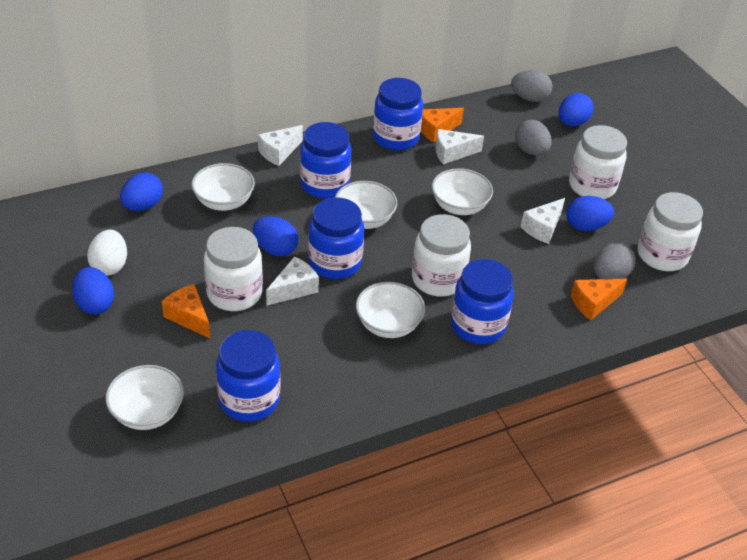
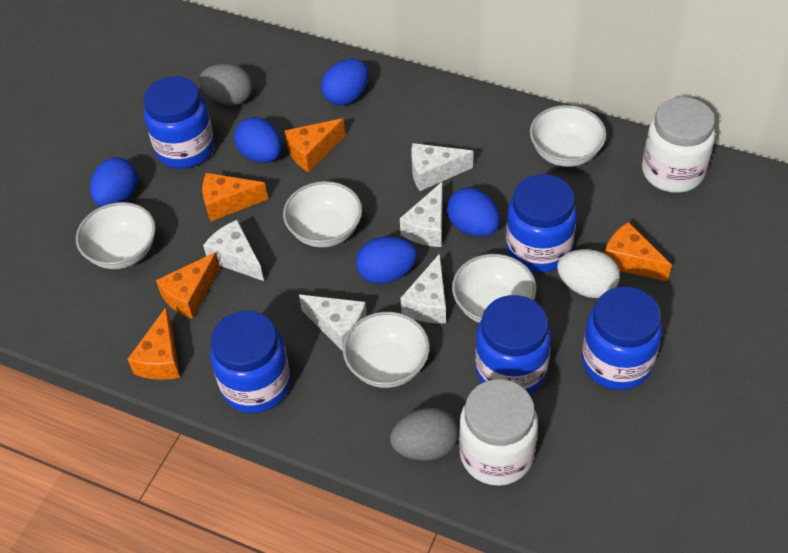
grey egg: [511,70,553,102] [515,120,552,156] [594,243,636,279] = 3 -> [199,64,253,105] [390,408,459,460] = 2
orange cheese: [162,284,211,339] [421,108,464,143] [571,279,627,320] = 3 -> [128,307,180,380] [156,252,220,319] [202,173,268,222] [285,118,345,172] [604,222,672,281] = 5
white cheese: [258,125,303,166] [266,256,319,305] [435,129,484,164] [521,198,565,244] = 4 -> [203,220,264,281] [299,295,367,351] [400,182,443,247] [401,254,446,323] [411,143,473,191] = 5
white jar: [204,227,263,311] [412,214,471,297] [569,125,627,199] [638,192,703,271] = 4 -> [459,379,538,486] [642,97,715,193] = 2

